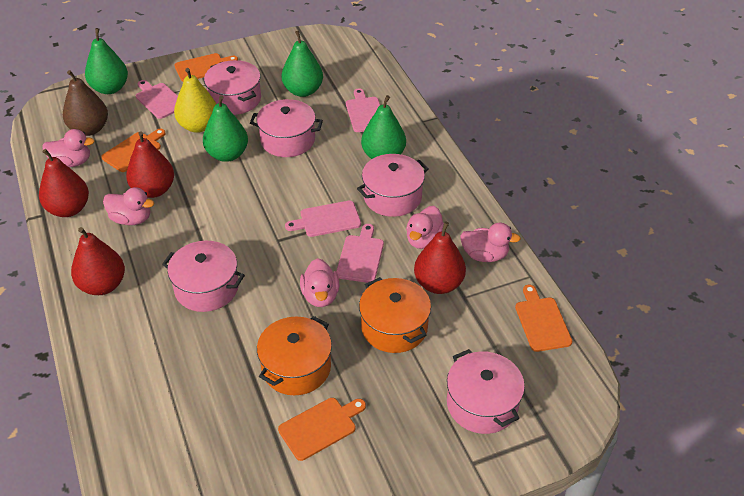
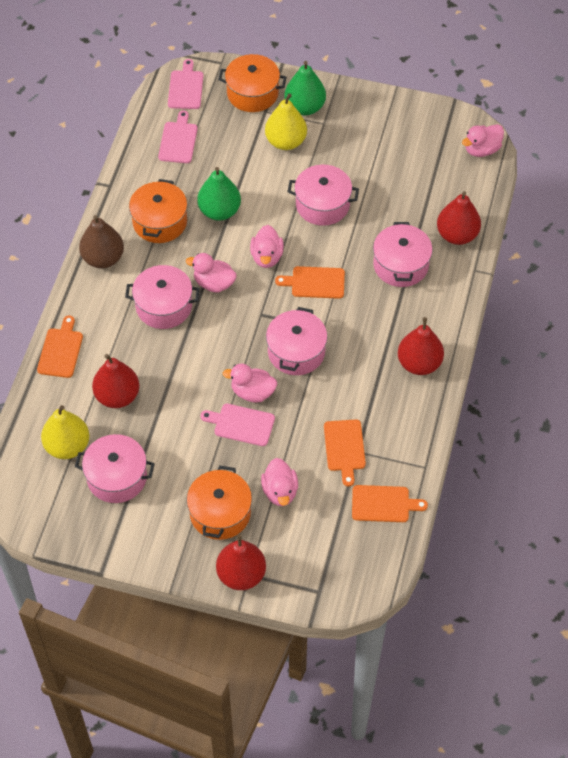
green pear: [85,28,128,94] [203,95,248,162] [281,31,323,97] [361,95,406,159] = 4 -> [197,167,241,221] [284,61,326,115] = 2
orange pot: [257,316,332,395] [359,277,431,353] = 2 -> [129,179,187,243] [187,465,252,540] [218,54,287,112] = 3
pink cutting board: [136,80,178,119] [285,201,361,237] [336,224,384,283] [346,88,380,132] = 4 -> [158,110,198,163] [168,59,203,109] [201,404,275,446] = 3
yellow pear: [174,68,216,133] = 1 -> [41,405,89,459] [265,93,307,150] = 2

